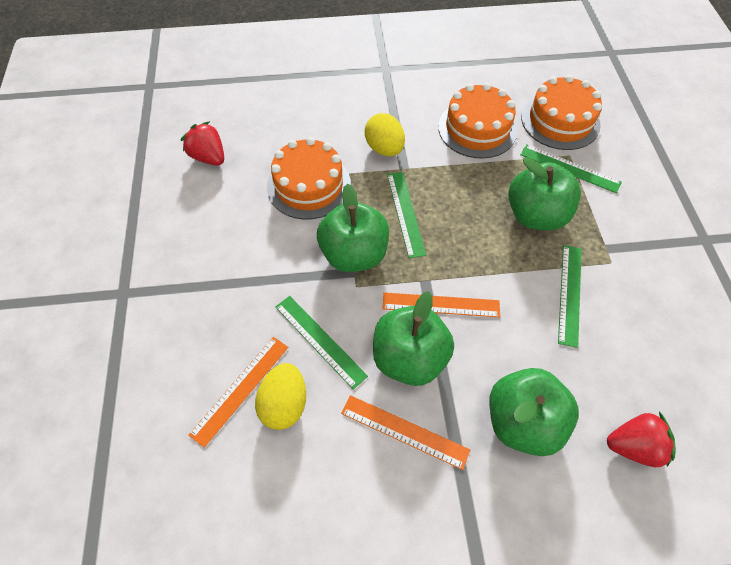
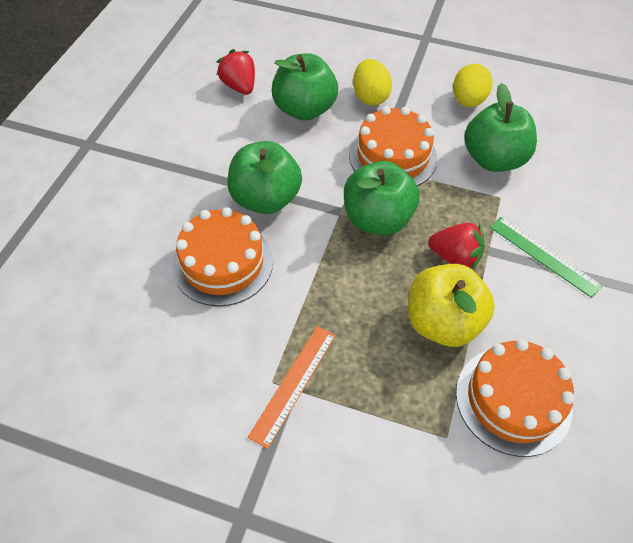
green ruler: [275,296,368,389] [387,172,426,258] [520,144,622,193] [558,245,582,348] = 4 -> [490,217,603,298] = 1
orange ruler: [189,337,288,448] [341,395,470,470] [382,292,500,318] = 3 -> [248,326,336,449] = 1
yellow apple: none = 0 -> [408,264,495,347] = 1

